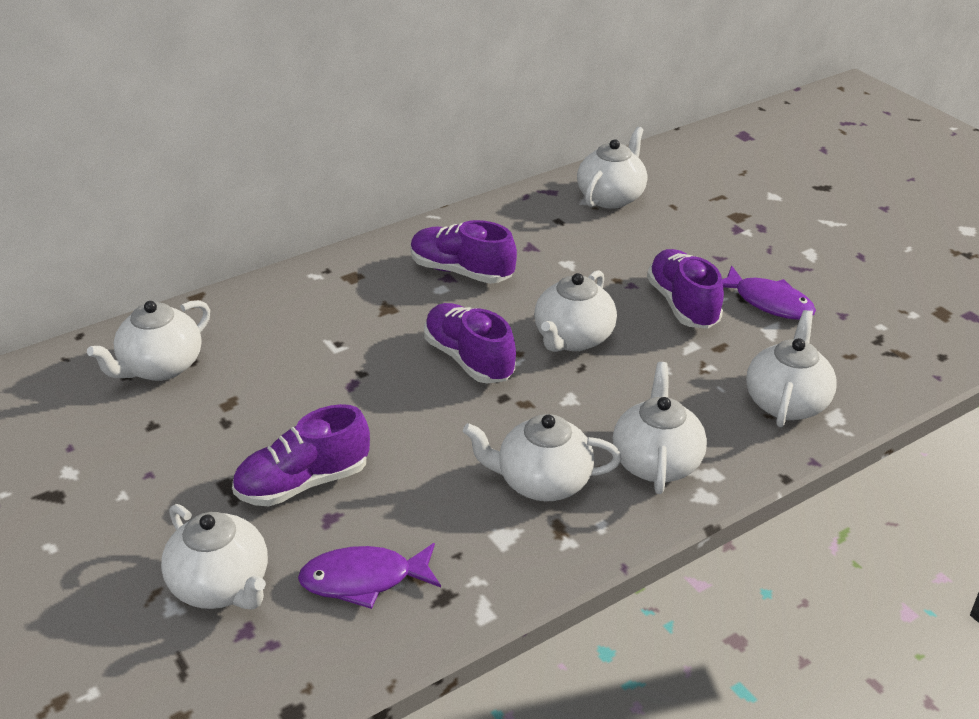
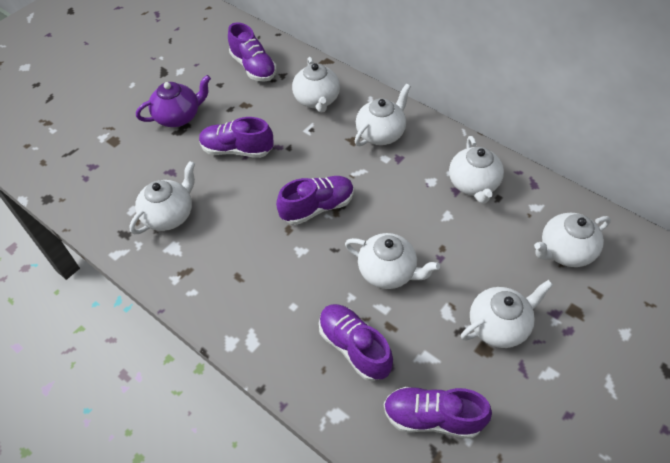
purple fish: [298,543,441,609] [722,266,816,320] = 2 -> none = 0
purple shoe: [232,404,370,507] [411,220,517,284] [424,303,516,384] [647,249,724,329] = 4 -> [199,117,274,158] [228,23,277,82] [276,176,354,225] [319,304,393,381] [384,387,492,439] = 5
purple teapot: none = 0 -> [136,75,211,127] = 1

